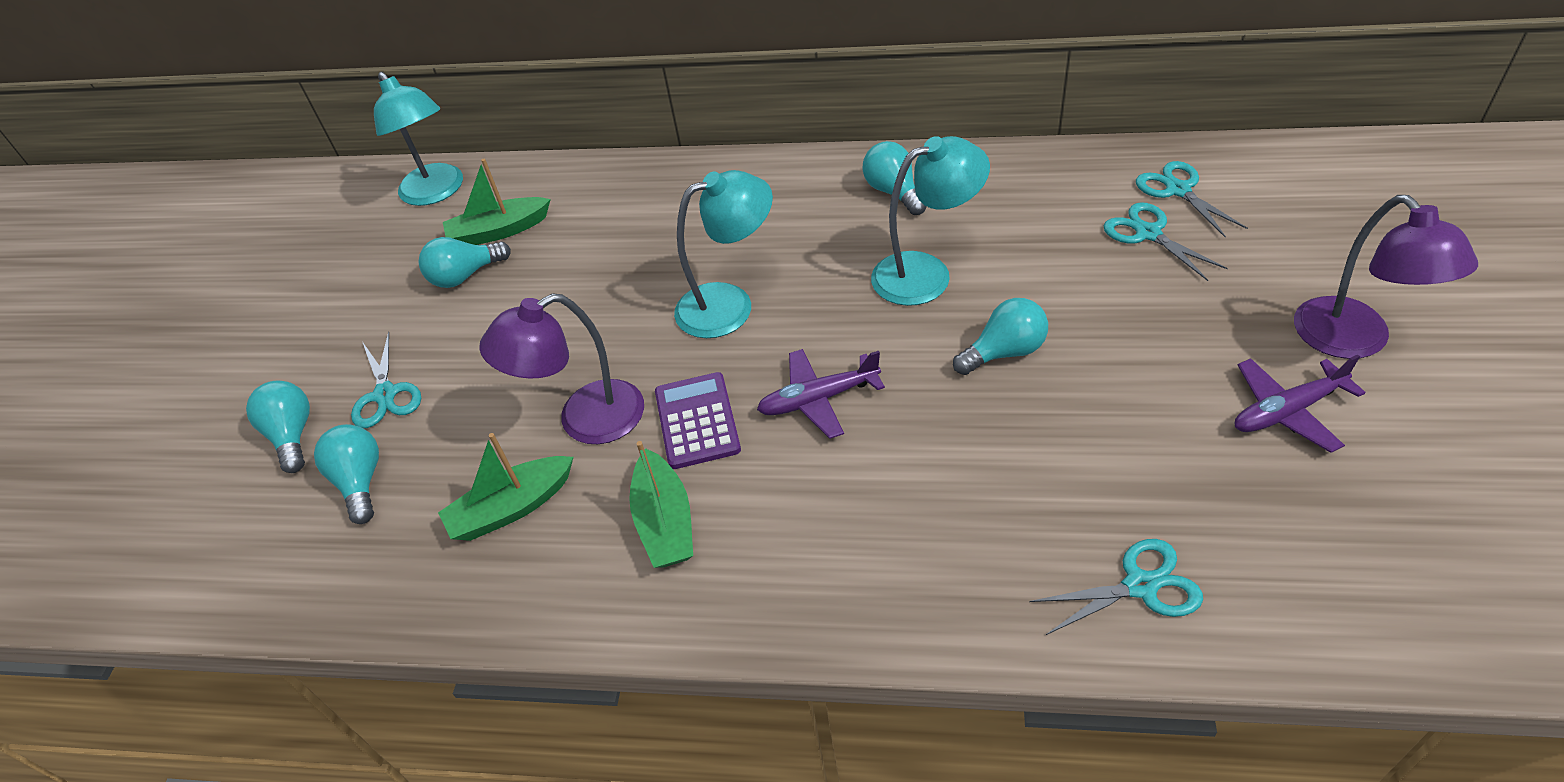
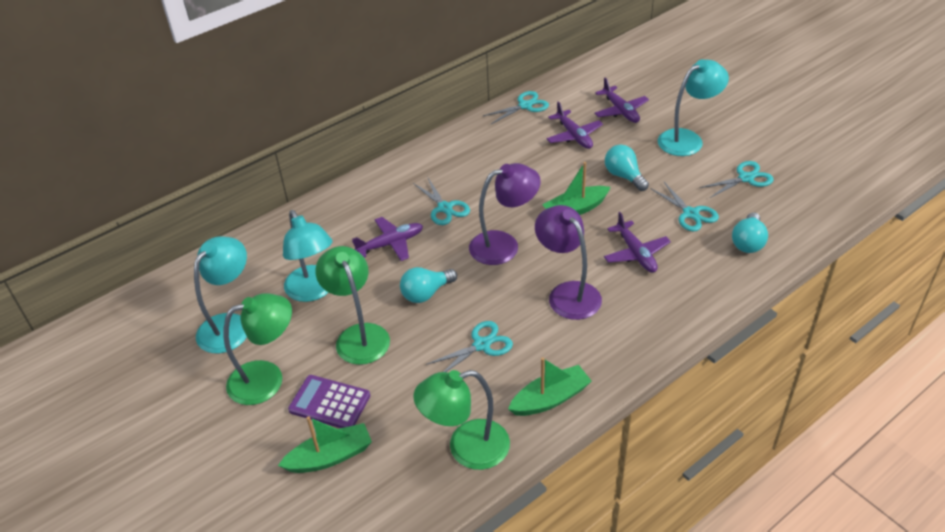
green lamp: none = 0 -> [223,293,292,405] [315,246,390,365] [413,370,510,470] = 3
purple plane: [757,349,885,439] [1235,354,1366,453] = 2 -> [352,217,423,261] [547,101,603,149] [594,78,649,123] [604,212,671,273] = 4
turquoise light bulb: [246,380,310,473] [314,424,379,524] [419,237,511,288] [863,141,927,215] [953,298,1048,375] = 5 -> [400,267,457,303] [605,145,649,191] [732,212,768,253] = 3
turquoise scissors: [351,331,421,428] [1029,539,1203,635] [1104,202,1228,281] [1136,161,1248,238] = 4 -> [413,178,470,225] [426,321,513,372] [483,91,549,124] [651,182,719,231] [700,161,774,198] = 5

